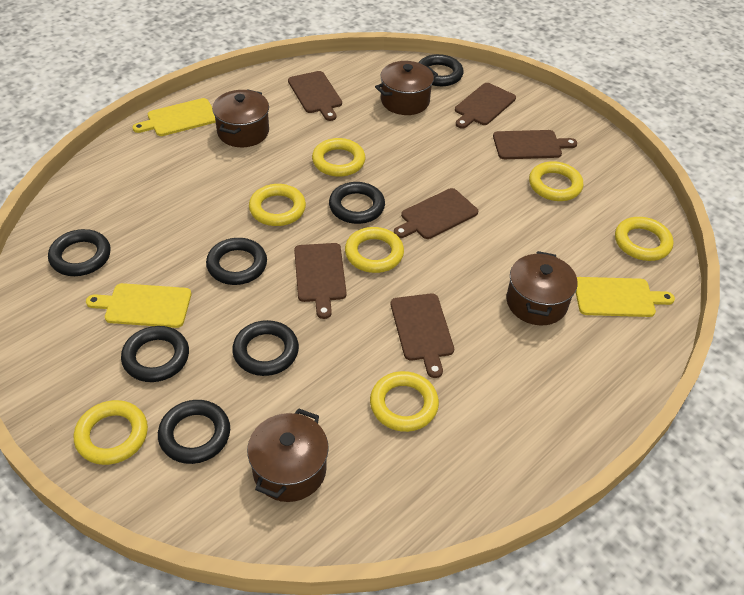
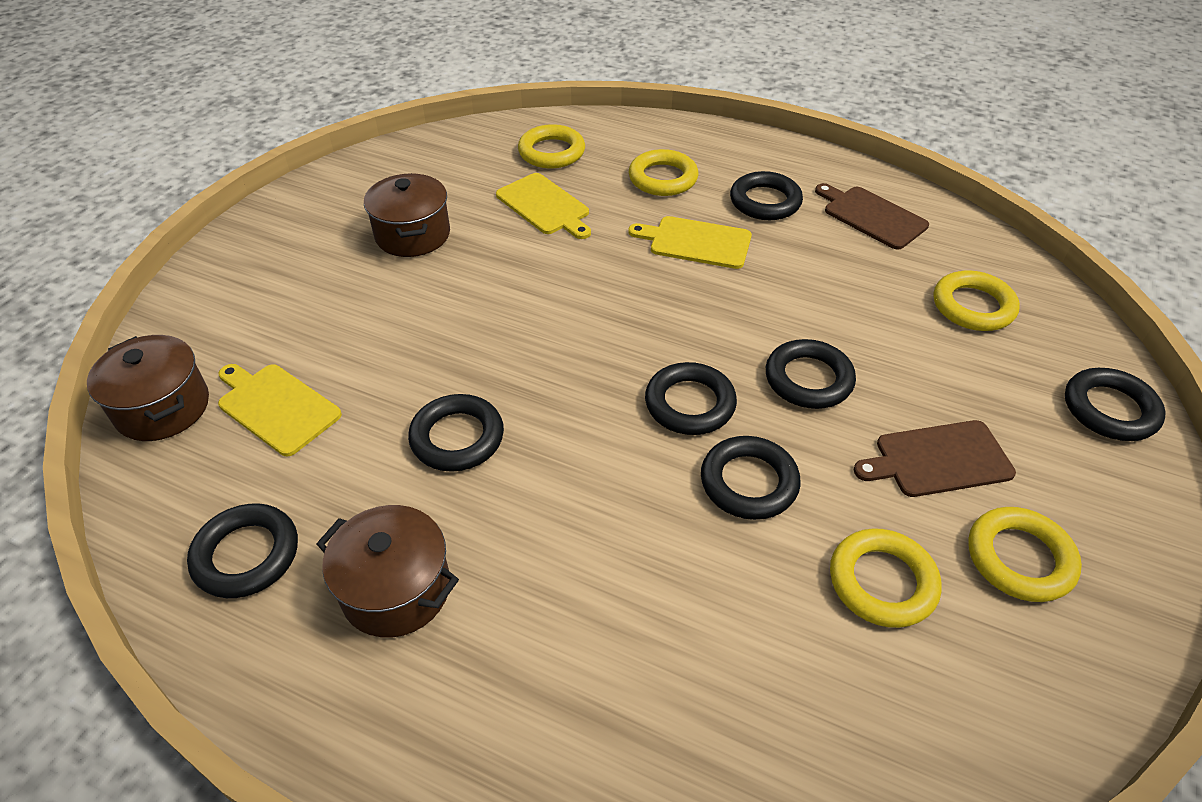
brown cutting board: [288,71,342,121] [294,243,347,319] [391,293,454,378] [394,188,478,239] [455,83,516,129] [493,130,577,159] = 6 -> [815,183,929,250] [854,420,1016,497] = 2
brown pot: [212,89,269,147] [247,408,329,502] [375,61,438,115] [506,251,578,325] = 4 -> [87,335,209,441] [317,505,459,638] [364,173,450,257] = 3
yellow ring: [74,400,148,465] [249,184,306,226] [312,138,365,177] [345,227,404,273] [370,371,439,432] [529,161,583,201] [615,217,674,261] = 7 -> [518,124,585,168] [629,149,698,196] [830,528,942,628] [934,270,1020,331] [968,507,1082,602] = 5

